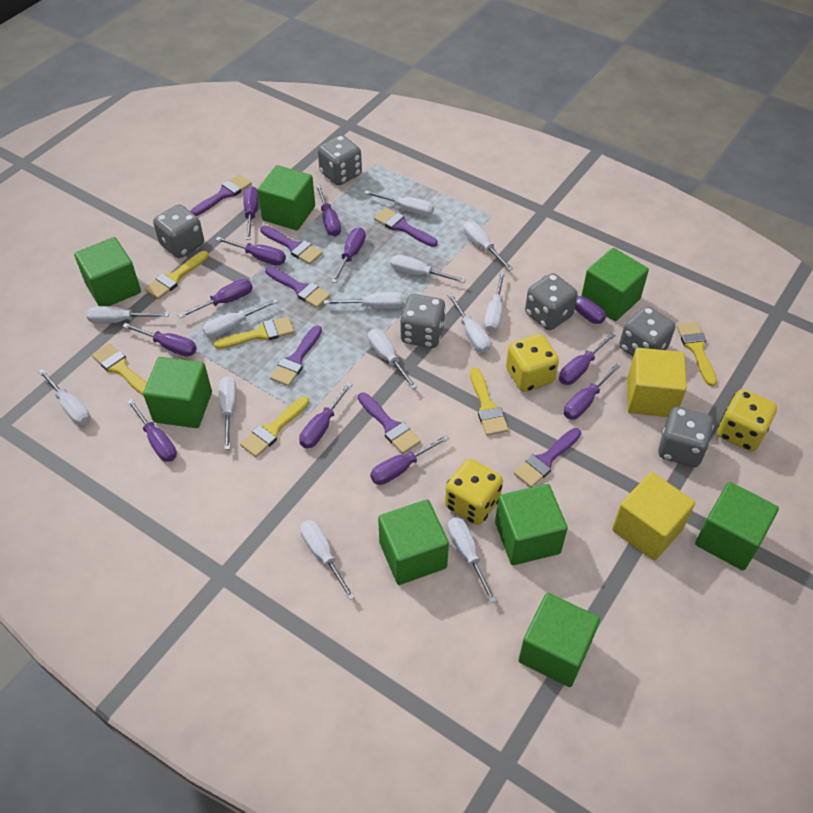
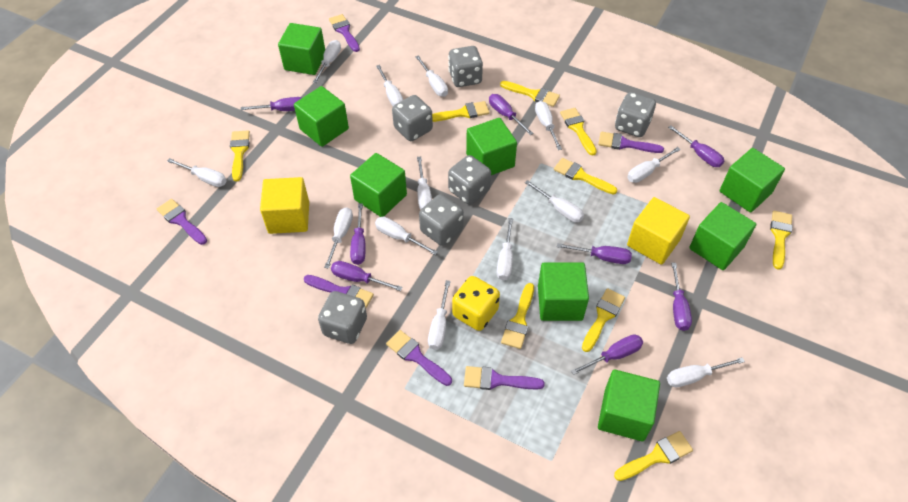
purple brush: [191,174,252,216] [260,226,323,264] [265,266,330,308] [270,325,322,386] [358,392,421,454] [374,208,438,247] [514,428,581,488] = 7 -> [157,199,207,245] [304,275,374,308] [329,14,360,52] [386,330,452,386] [464,366,545,390] [598,132,664,153] = 6
purple screwdriver: [122,323,197,356] [127,399,177,462] [178,279,253,318] [215,237,286,265] [244,186,259,240] [299,382,353,448] [316,185,341,237] [331,227,366,283] [370,435,449,485] [542,275,606,324] [559,332,615,385] [564,364,620,420] = 12 -> [241,97,302,111] [331,261,403,291] [350,204,366,265] [489,94,534,135] [557,243,632,264] [571,334,643,375] [668,125,724,167] [671,263,692,331] = 8
yellow brush: [92,343,147,396] [144,251,209,299] [214,316,294,349] [240,396,310,457] [470,368,509,436] [676,322,717,386] = 6 -> [230,130,250,182] [432,101,490,122] [500,81,560,107] [501,283,534,349] [554,158,618,194] [560,108,597,156] [582,288,625,352] [614,431,693,481] [770,211,793,270] = 9
yellow dice: [445,459,503,525] [506,334,559,392] [717,389,777,452] = 3 -> [452,276,500,331] = 1

